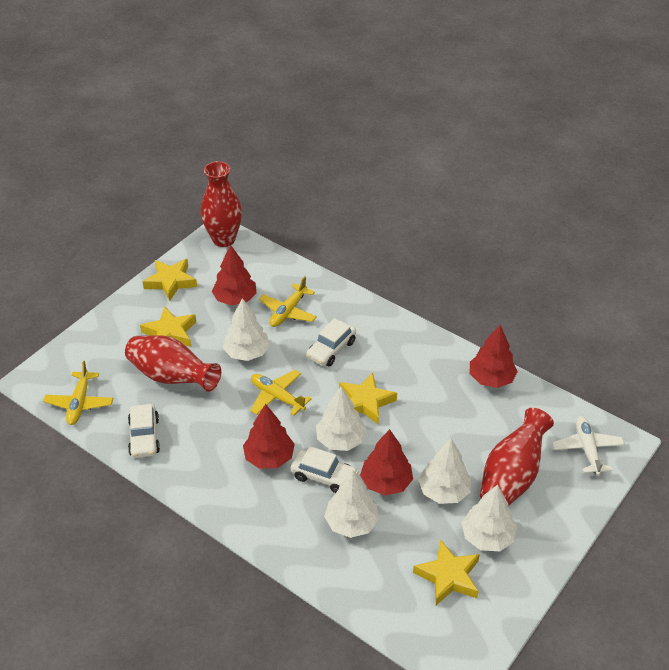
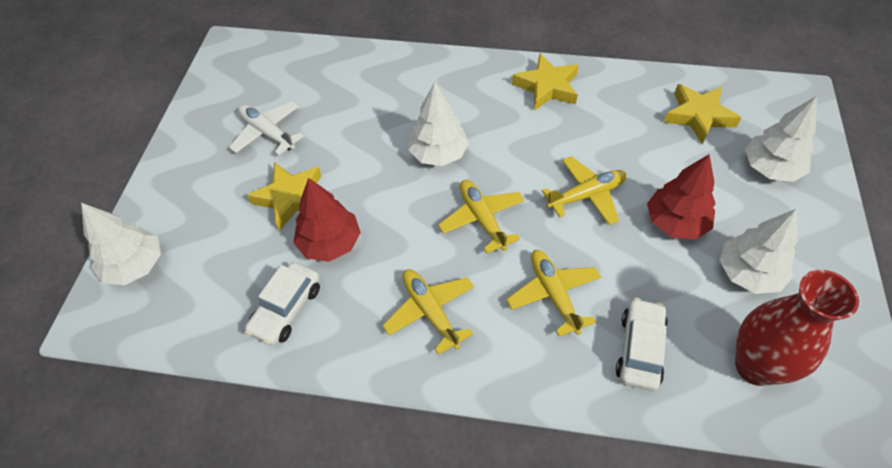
red tree: [212,245,256,305] [243,404,295,469] [360,429,413,496] [470,325,518,388] = 4 -> [293,178,361,262] [647,154,715,240] = 2
red vase: [125,335,221,392] [201,161,242,247] [480,408,554,506] = 3 -> [735,270,859,386] = 1
white car: [128,404,160,458] [291,446,358,493] [306,318,356,366] = 3 -> [245,262,320,346] [616,298,668,391] = 2
white tree: [223,298,270,361] [316,386,367,451] [324,471,379,538] [418,438,471,504] [461,485,517,551] = 5 -> [81,203,161,285] [408,82,469,166] [719,209,797,294] [745,96,817,182] = 4
yellow plane: [43,361,113,425] [250,370,312,416] [259,276,317,327] = 3 -> [383,269,474,355] [438,180,525,254] [507,250,601,337] [542,156,626,225] = 4
yellow star: [140,307,196,347] [142,259,197,301] [339,372,397,424] [413,539,480,605] = 4 -> [247,162,321,231] [512,54,579,111] [664,84,741,144] = 3

